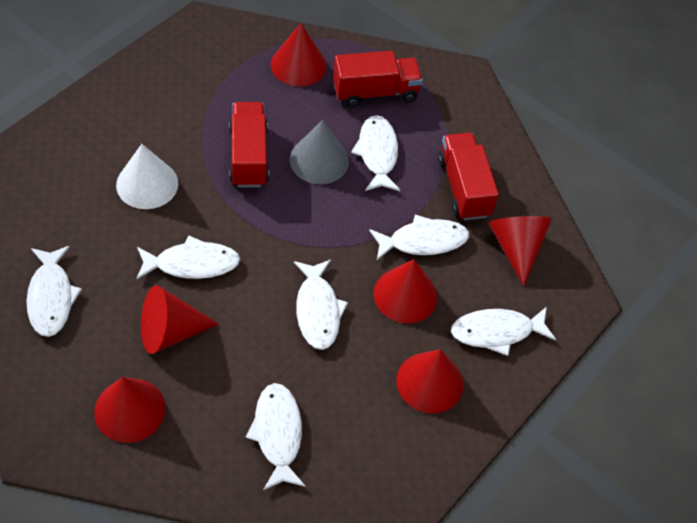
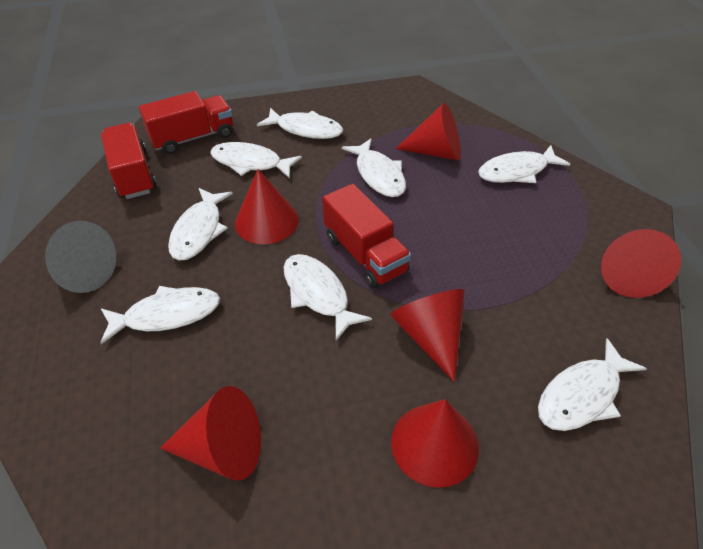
white cone: [116,144,178,209] = 1 -> none = 0
white fish: [26,246,82,337] [136,236,240,280] [246,383,305,490] [294,259,348,350] [351,115,400,191] [369,215,469,260] [451,307,556,356] = 7 -> [100,286,220,344] [168,188,233,261] [210,142,302,178] [257,108,343,139] [283,254,372,341] [342,139,406,197] [478,145,570,183] [538,338,647,431] = 8

